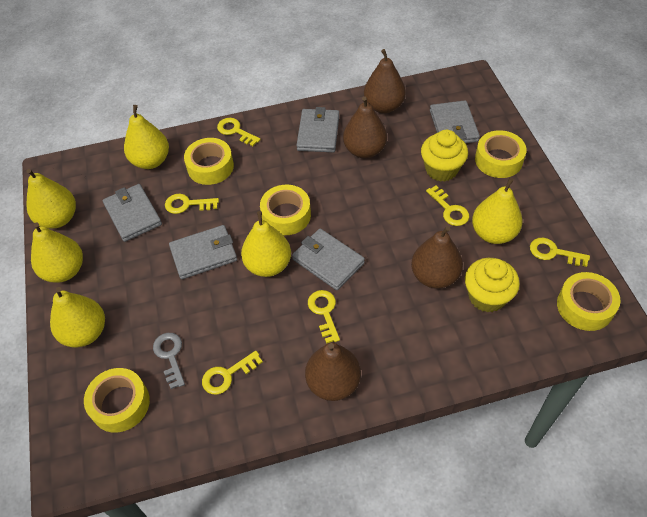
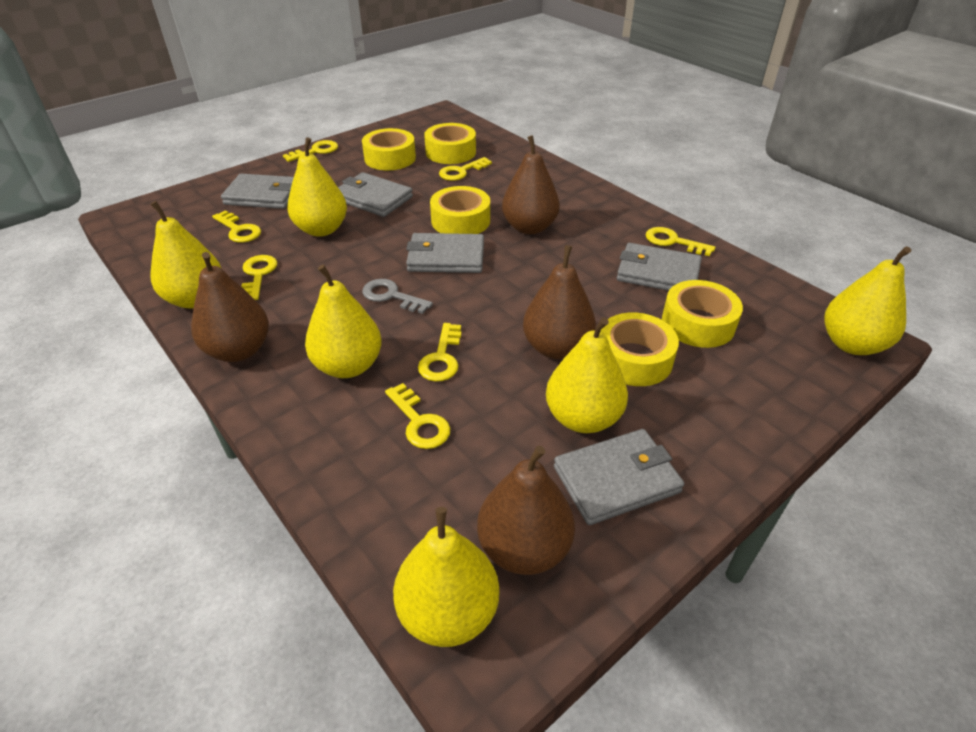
yellow cupcake: [421,130,468,182] [465,258,520,313] = 2 -> none = 0
yellow key: [165,194,219,214] [202,351,263,394] [217,118,261,146] [308,290,340,344] [426,185,469,226] [530,238,590,267] = 6 -> [212,210,261,243] [241,255,277,300] [283,140,338,162] [385,383,450,449] [418,323,461,382] [439,157,492,181] [646,227,715,256] = 7

